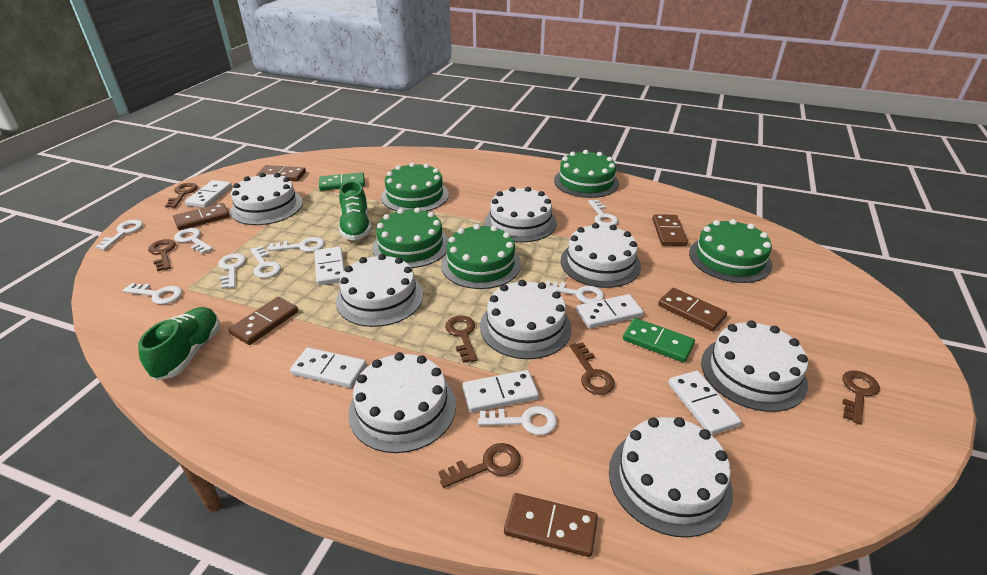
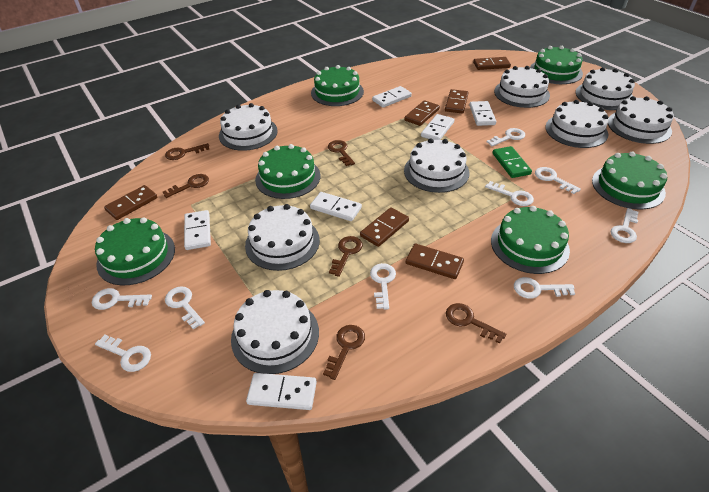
green cake: [372,207,448,268] [381,162,449,211] [441,224,521,289] [554,150,619,198] [689,219,772,283] = 5 -> [95,217,175,285] [255,144,320,199] [311,65,364,106] [491,206,570,274] [530,46,583,84] [592,152,667,209] = 6
green domino: [319,172,365,191] [623,318,695,362] = 2 -> [492,146,532,178] = 1
green shoe: [138,307,220,380] [339,181,371,240] = 2 -> none = 0

